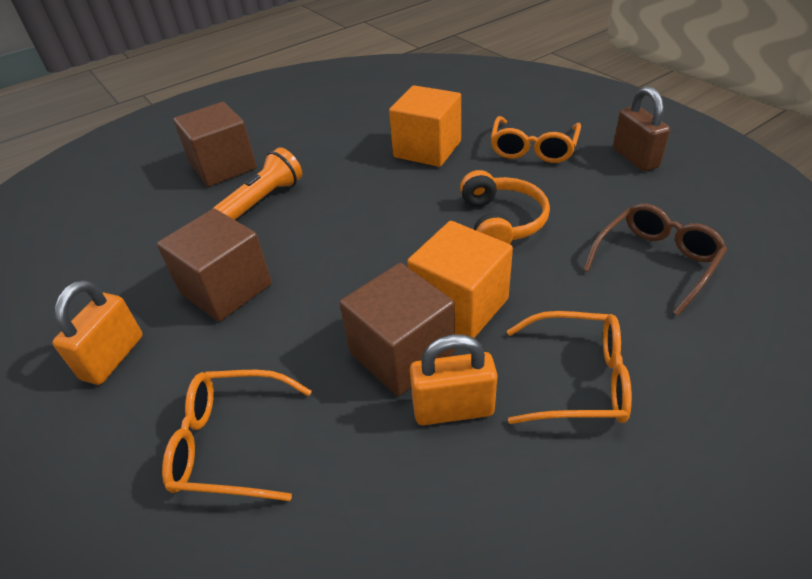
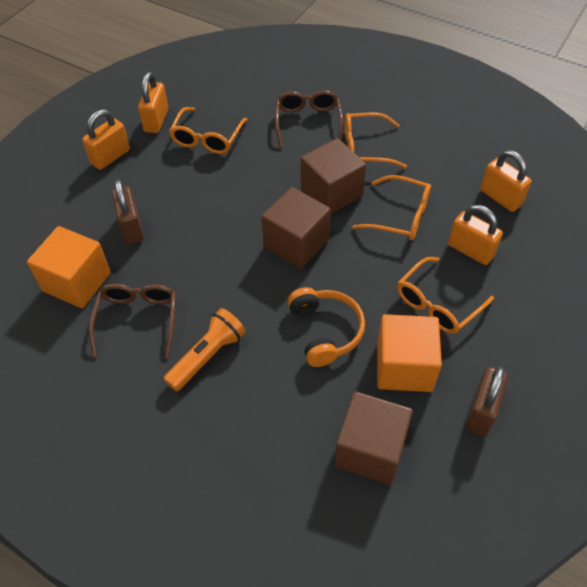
brown glasses: [583,203,727,316] = 1 -> [89,284,176,358] [275,90,343,147] = 2
brown padlock: [613,86,670,171] = 1 -> [112,179,144,244] [466,366,508,436] = 2
orange glasses: [162,370,312,501] [491,116,581,163] [507,311,632,424] = 3 -> [169,107,248,154] [345,112,407,168] [352,175,431,240] [397,257,494,334] = 4
orange padlock: [52,280,143,385] [410,334,498,425] = 2 -> [82,109,130,170] [138,72,168,133] [448,205,503,265] [480,150,532,212] = 4

